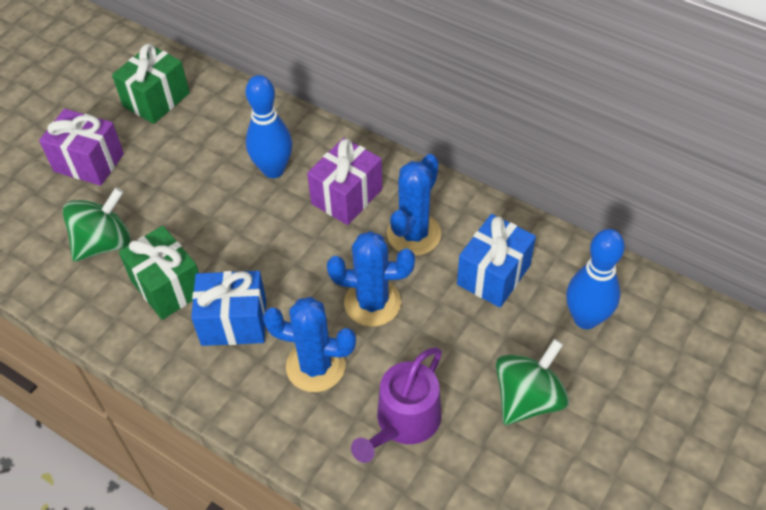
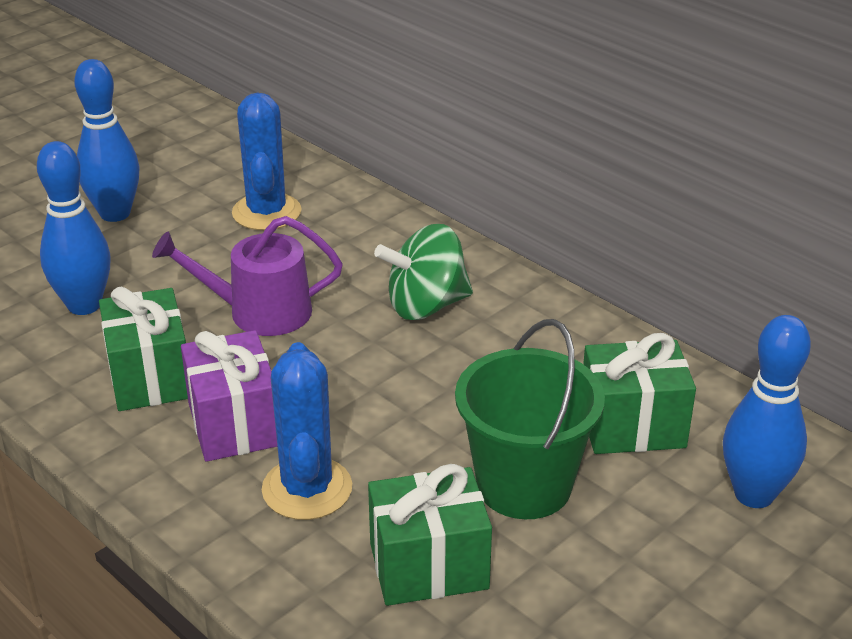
blue bowling pin: [246,75,292,178] [566,229,625,329] = 2 -> [37,141,111,315] [74,59,140,222] [723,315,811,508] = 3
blue cactus: [263,297,356,392] [327,231,415,327] [387,154,441,256] = 3 -> [232,93,302,230] [262,342,352,520] = 2
blue gift: [191,271,266,346] [457,214,536,308] = 2 -> none = 0
green bucket: none = 0 -> [455,319,605,519] = 1
green gift: [112,44,190,124] [119,226,199,320] = 2 -> [99,286,188,411] [368,464,492,606] [583,333,696,454] = 3
green spinning top: [62,187,131,262] [496,339,569,425] = 2 -> [374,224,473,320] = 1
purple gift: [39,109,124,186] [307,138,382,225] = 2 -> [181,330,277,462] = 1

